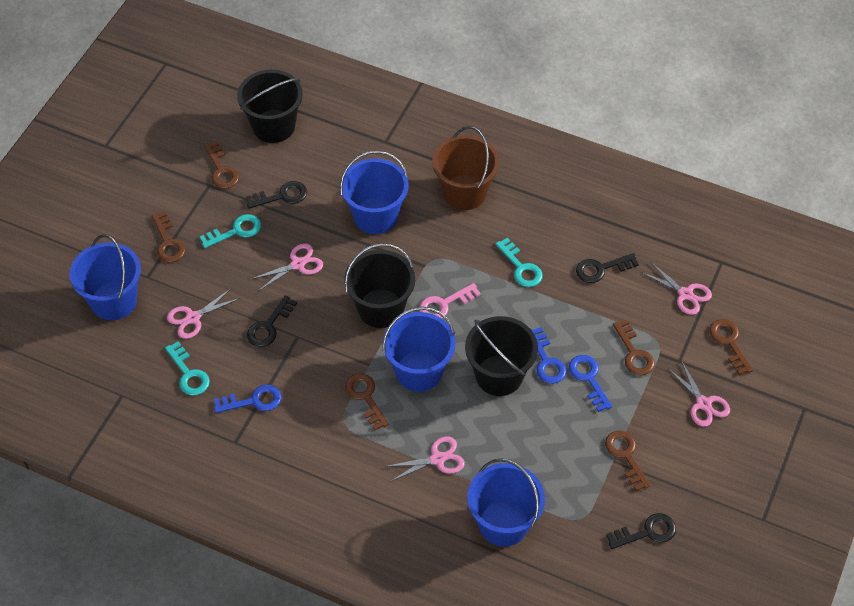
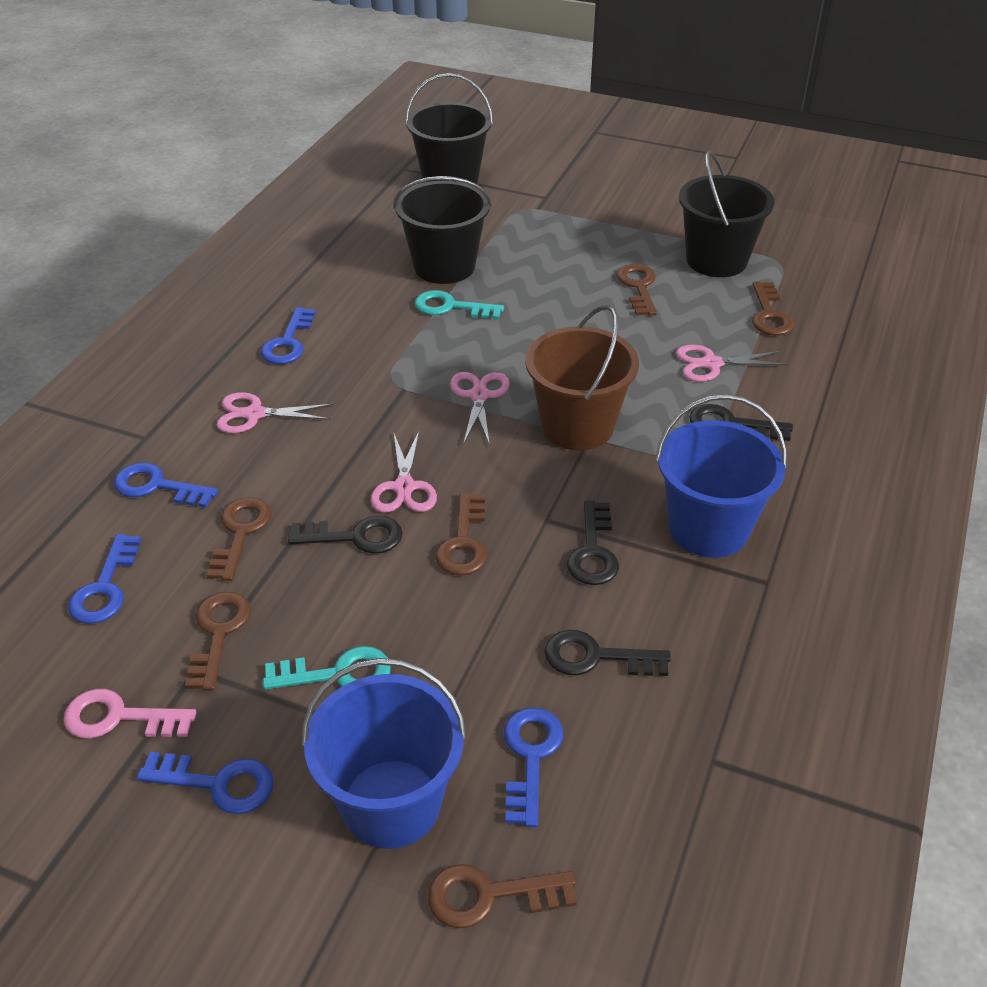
blue bucket: [69,234,141,320] [340,150,408,234] [382,307,456,392] [467,458,545,547] = 4 -> [301,658,467,849] [655,394,787,558] = 2
blue key: [214,384,281,413] [531,327,566,384] [569,355,612,412] = 3 -> [68,534,142,624] [114,463,218,508] [137,752,274,814] [261,307,316,364] [504,707,563,827] = 5
pink scissors: [167,288,240,339] [251,243,323,291] [385,437,465,482] [641,261,712,315] [668,362,730,427] = 5 -> [216,392,333,433] [371,431,437,512] [450,372,509,445] [676,344,788,382] = 4
turquoise key: [165,341,210,396] [200,214,261,248] [495,237,543,287] = 3 -> [262,646,391,690] [415,290,504,320] = 2

